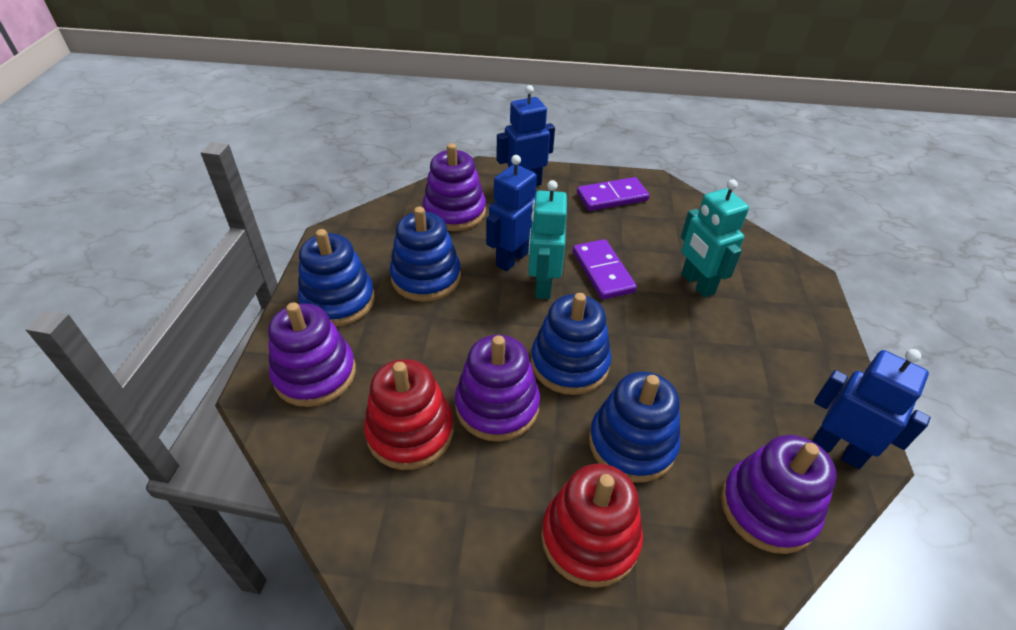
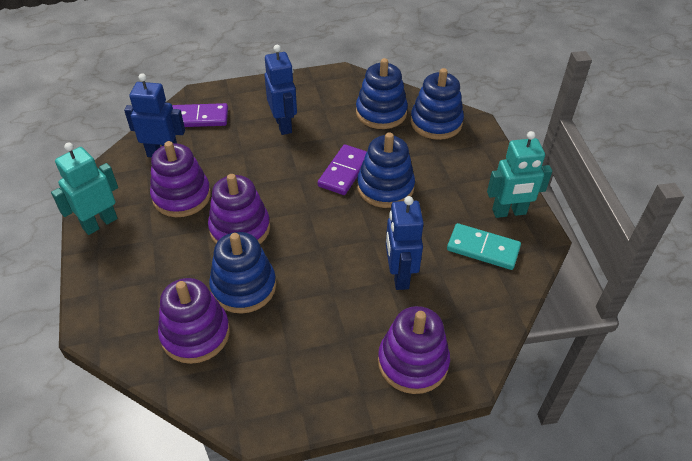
red stacking toy: [364,359,454,470] [541,464,643,588] = 2 -> none = 0
turquoise domino: none = 0 -> [447,223,521,270] = 1

